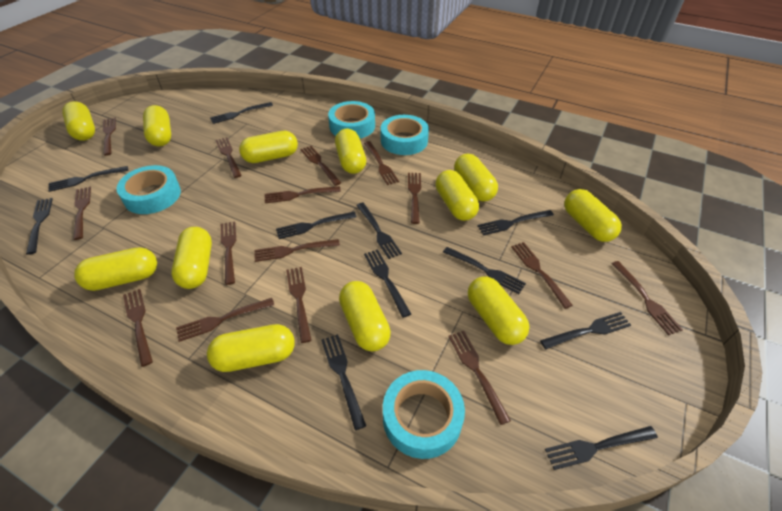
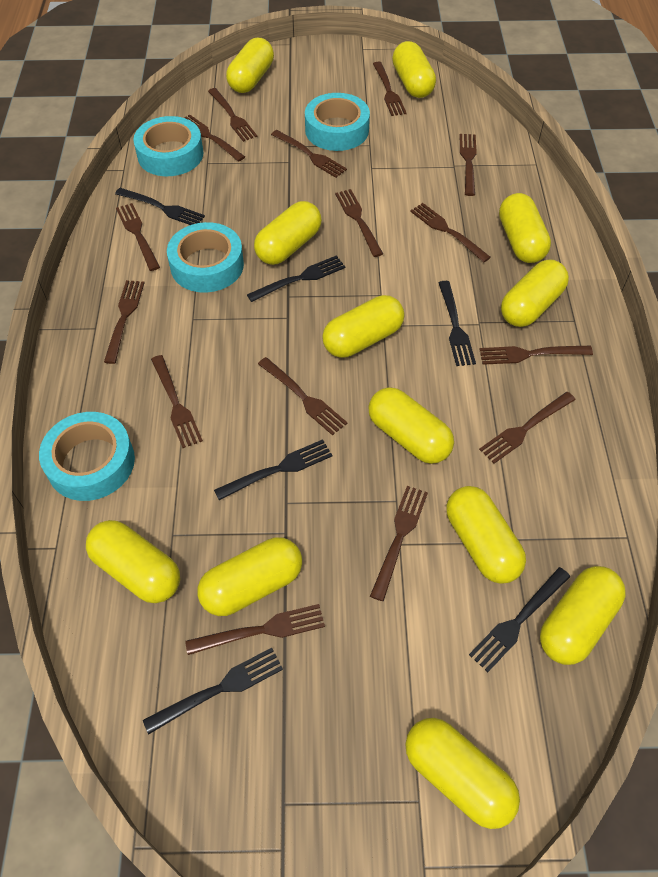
black fork: [26,198,53,255] [48,166,128,192] [210,102,273,124] [276,212,357,239] [321,334,366,430] [356,203,402,259] [364,249,411,318] [443,247,526,294] [477,210,554,236] [540,312,631,349] [545,426,658,470] = 11 -> [115,188,205,225] [143,648,283,734] [214,439,332,500] [247,255,346,302] [439,281,476,366] [469,567,570,672] = 6

